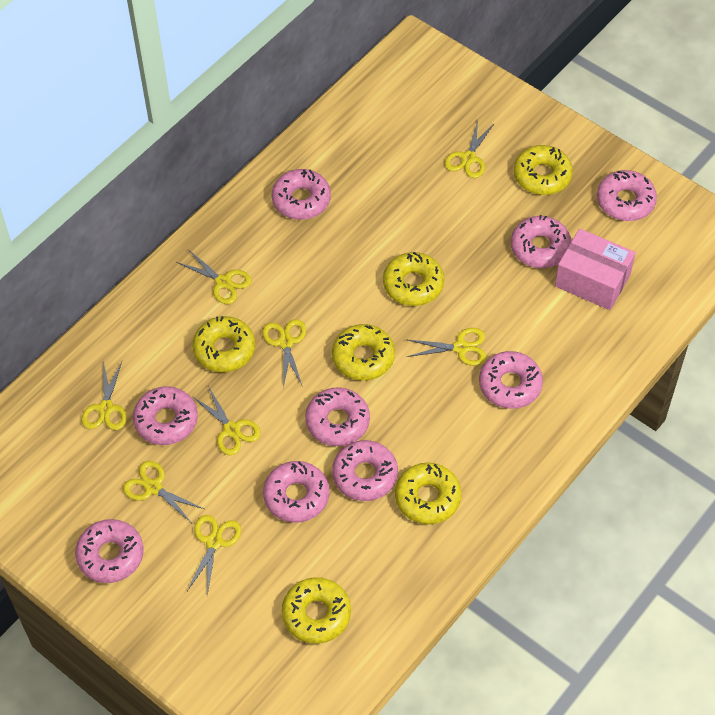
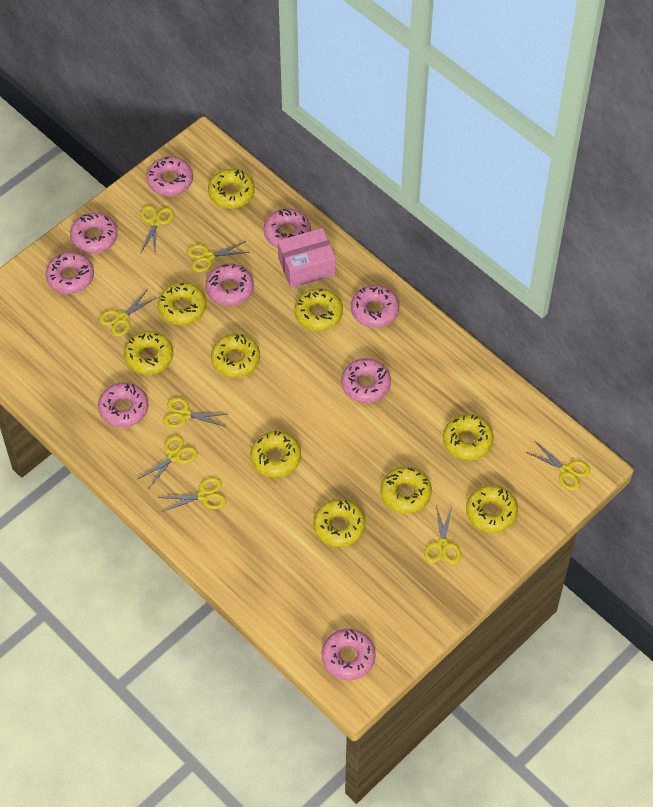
yellow donut: [192,316,255,372] [282,577,351,644] [332,324,395,381] [383,252,444,306] [395,462,462,524] [514,145,573,195] = 6 -> [124,331,173,375] [158,282,206,325] [208,169,255,209] [211,334,260,378] [250,431,301,478] [294,288,343,331] [313,499,365,547] [380,466,432,514] [443,414,494,460] [466,485,518,533] = 10

